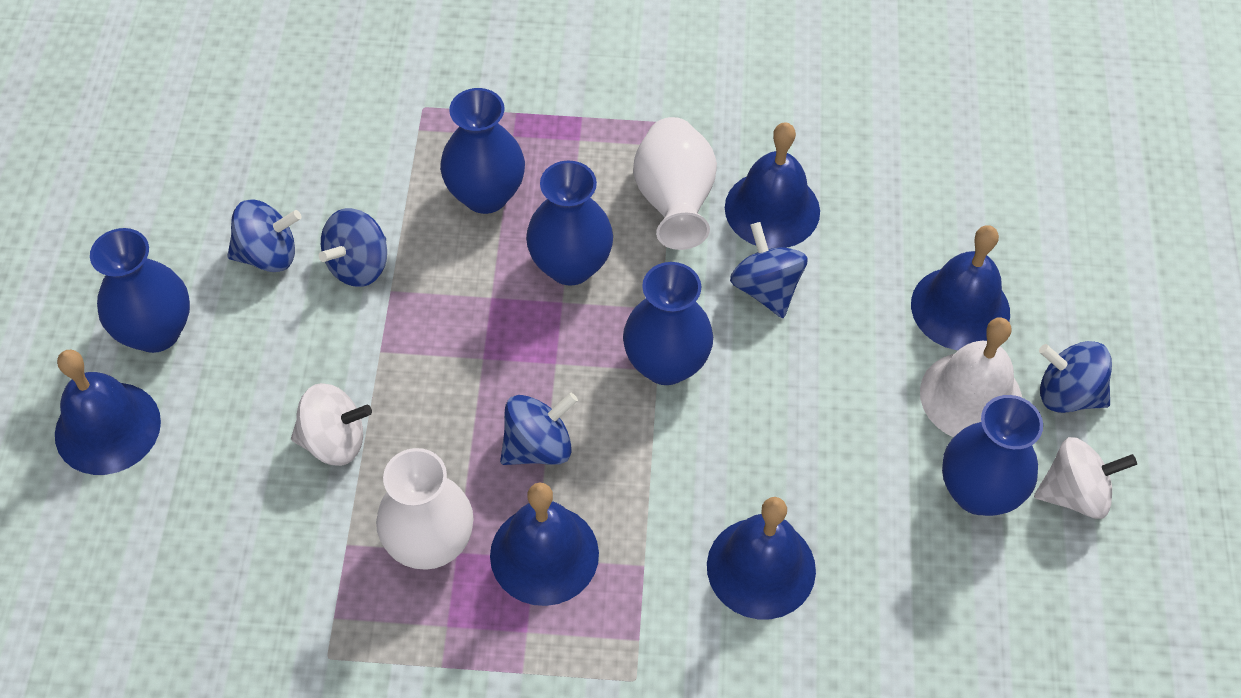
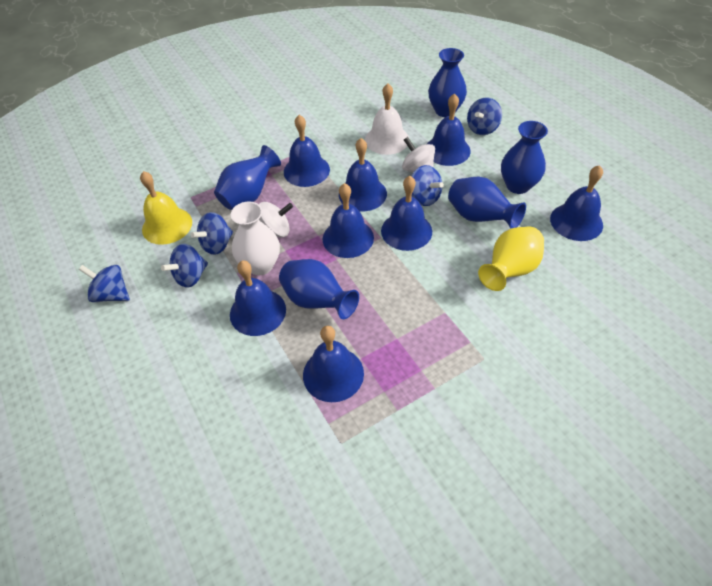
blue bell: [55,350,161,475] [490,482,599,606] [707,497,816,619] [725,122,820,249] [911,225,1010,350] = 5 -> [230,260,286,336] [284,115,330,187] [303,326,364,402] [323,183,374,258] [339,138,387,211] [381,176,432,251] [427,93,471,166] [550,165,603,241] = 8
white vase: [376,448,474,570] [633,117,717,250] = 2 -> [231,202,280,275] = 1
yellow bell: none = 0 -> [140,171,192,245] = 1
yellow vase: none = 0 -> [478,226,544,291] = 1

